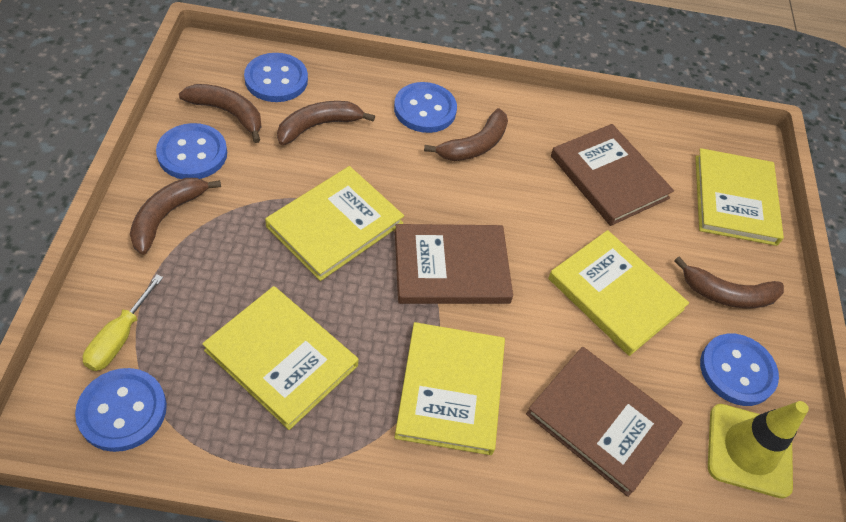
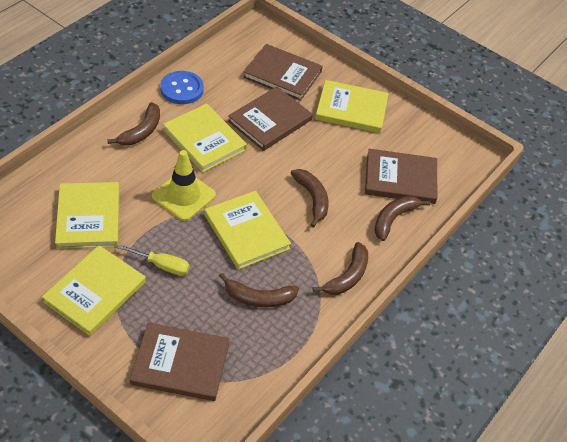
blue button: [75,368,167,452] [156,123,227,179] [244,53,308,102] [394,82,457,133] [700,334,779,406] = 5 -> [160,71,204,104] = 1
brown book: [395,224,513,304] [526,347,683,497] [551,124,674,226] = 3 -> [130,323,230,401] [228,86,313,151] [243,44,323,101] [365,149,437,204] = 4

